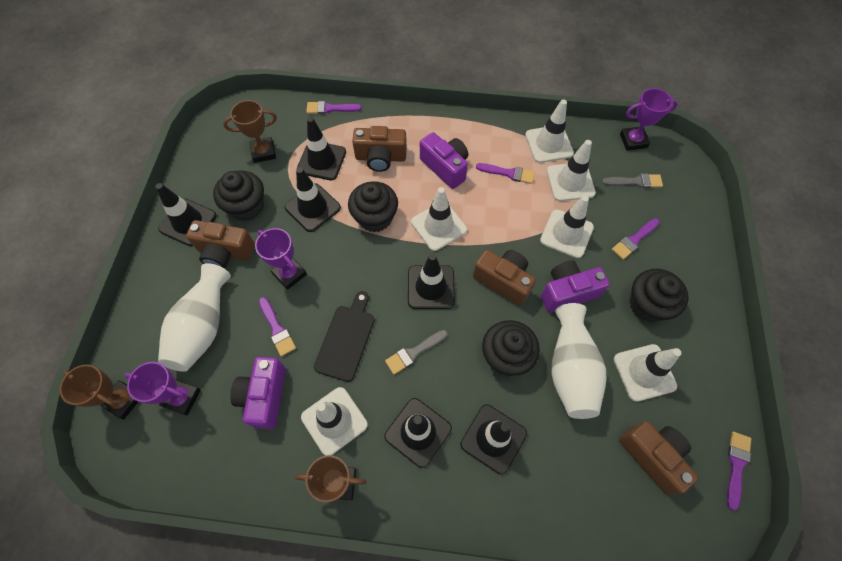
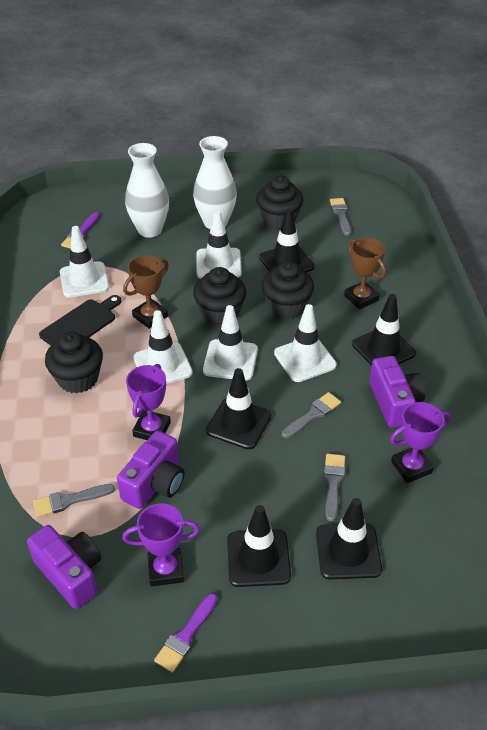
black traffic cone: [155,183,217,246] [285,167,341,232] [297,117,346,180] [384,398,452,468] [408,254,455,309] [460,405,527,475] = 6 -> [206,368,272,450] [227,505,291,587] [259,208,315,272] [316,498,382,579] [352,294,416,366] = 5
brown camera: [186,220,255,269] [352,126,407,172] [473,250,536,306] [619,421,699,495] = 4 -> none = 0
brown trophy: [60,365,139,420] [223,100,277,163] [294,455,367,502] = 3 -> [123,255,169,329] [344,237,386,310] = 2
grey brush: [385,330,448,375] [602,174,663,188] = 2 -> [33,484,115,517] [282,392,341,438] [324,454,345,522] [330,198,351,236] = 4
purple brush: [259,297,296,356] [306,101,362,114] [476,163,535,184] [612,218,660,260] [727,432,751,511] = 5 -> [61,212,99,248] [154,593,217,673] = 2
white traffic cone: [301,387,368,455] [411,187,467,251] [525,99,574,163] [540,195,594,258] [547,140,596,201] [614,344,681,402] = 6 -> [60,226,109,298] [133,310,193,384] [197,210,242,279] [203,305,258,380] [274,304,337,382] = 5

